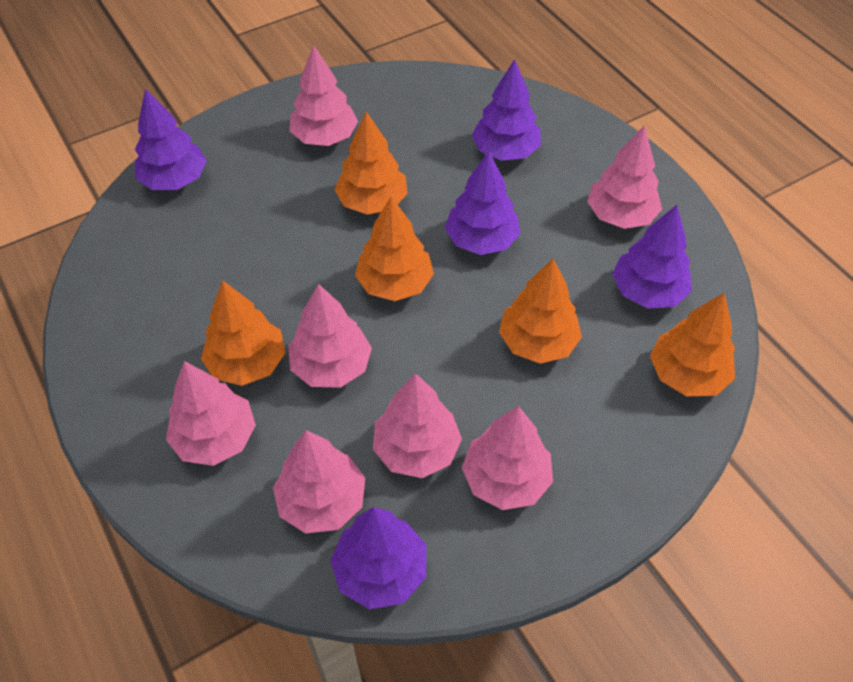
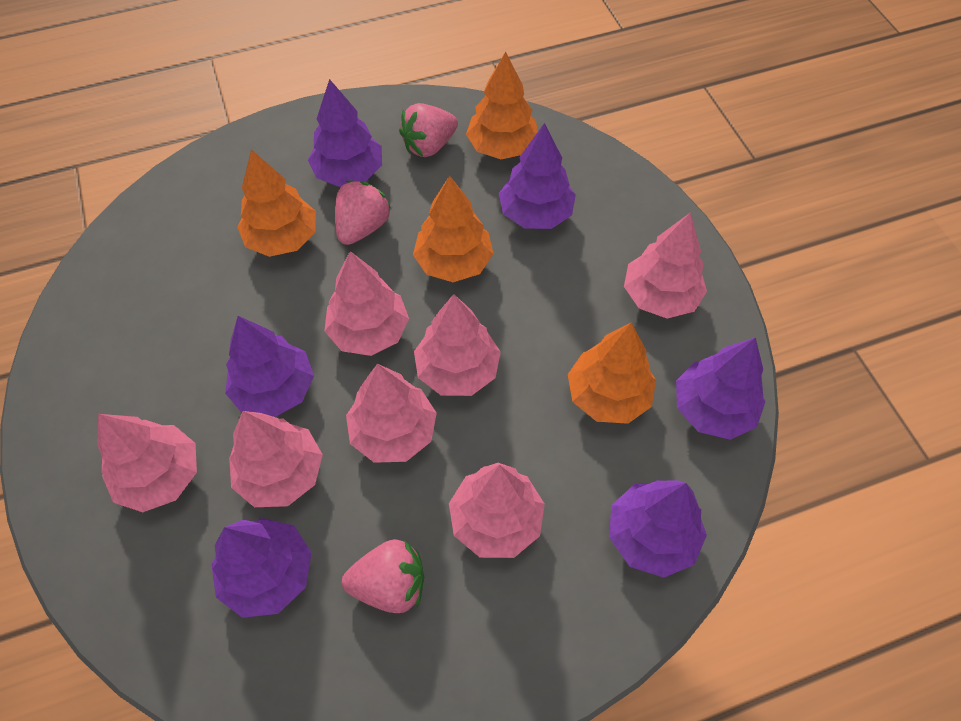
orange tree: [201,280,285,386] [334,111,408,215] [355,197,434,301] [499,259,582,364] [650,293,735,396] = 5 -> [237,150,316,257] [413,176,494,282] [466,52,538,159] [568,322,656,424] = 4
pink strawberry: none = 0 -> [335,180,391,245] [342,539,424,613] [399,103,458,157] = 3
purple tree: [135,89,207,190] [330,507,427,609] [445,151,521,255] [472,59,541,161] [612,205,692,309] = 5 -> [212,518,312,618] [225,316,314,417] [308,79,382,187] [499,123,576,229] [609,480,707,578] [676,338,766,440] = 6

